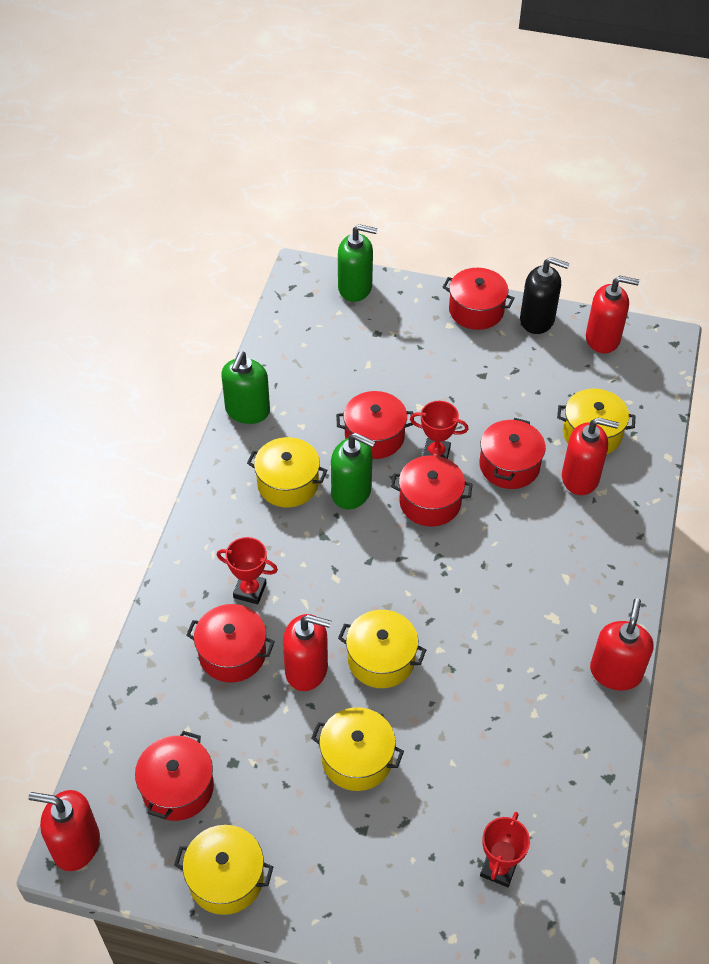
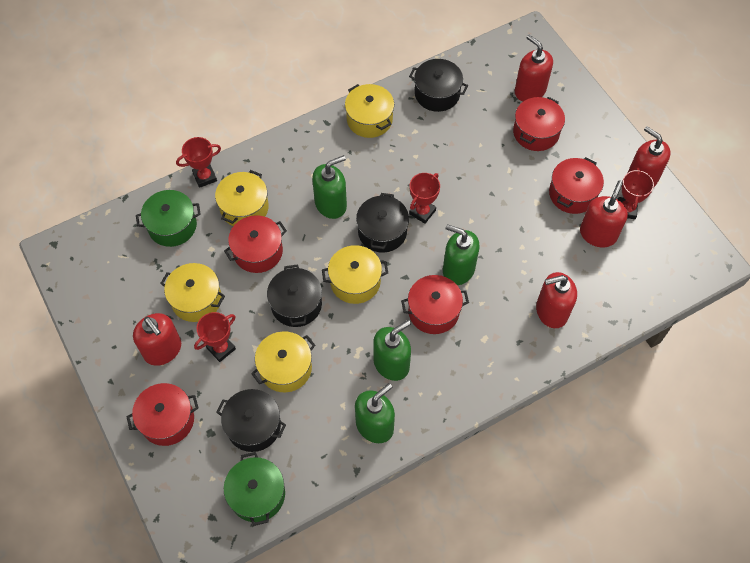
black pot: none = 0 -> [216,389,286,452] [267,264,322,327] [356,193,409,253] [409,59,468,112] = 4
black soap dispenser: [520,257,570,334] = 1 -> none = 0
green pot: none = 0 -> [136,190,201,247] [224,452,285,526] = 2
green soap dispenser: [221,351,270,424] [331,433,375,509] [338,224,378,302] = 3 -> [312,155,347,219] [355,383,395,443] [373,320,411,381] [443,224,480,285] = 4
red pot: [135,731,214,821] [186,604,275,682] [336,391,414,459] [391,455,473,527] [443,268,515,330] [480,418,546,489] = 6 -> [126,383,199,446] [224,215,287,273] [401,275,469,334] [513,97,565,151] [549,157,604,214] = 5
red trophy: [217,537,278,604] [410,401,468,459] [480,812,530,887] = 3 -> [176,137,221,188] [194,312,236,362] [409,173,440,224] [617,168,654,219] = 4

